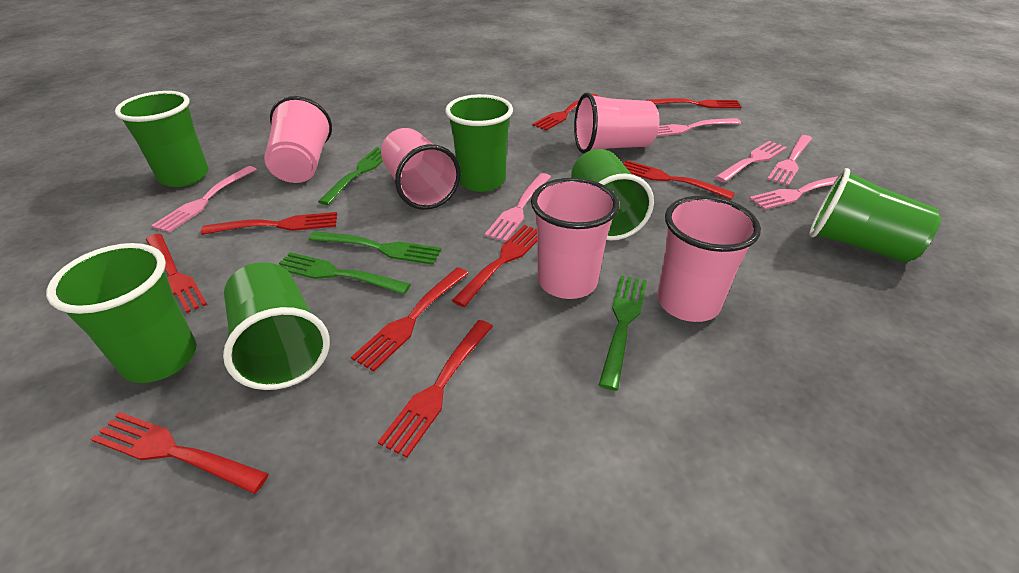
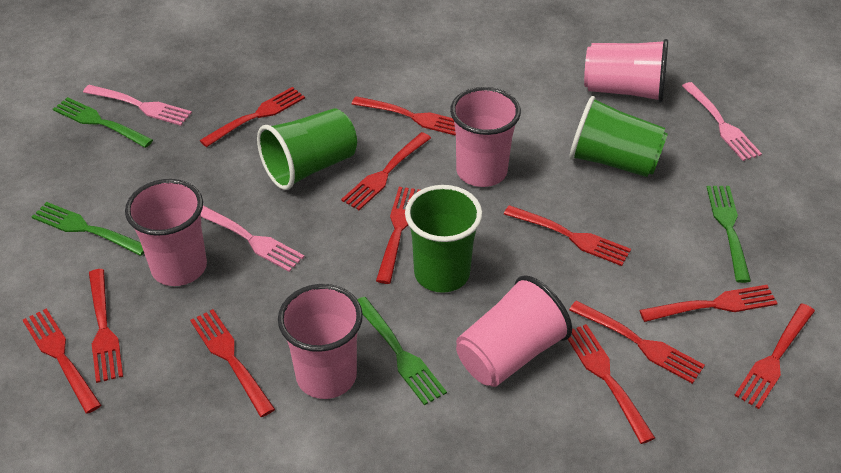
green cup: [46,243,196,383] [115,91,209,187] [223,262,330,390] [445,94,513,192] [571,149,654,241] [809,168,941,263] = 6 -> [257,108,357,190] [405,185,482,293] [569,96,668,177] = 3
pink fork: [151,166,257,233] [484,173,551,242] [656,118,741,137] [715,141,787,183] [749,176,838,210] [767,135,812,186] = 6 -> [83,85,192,126] [201,206,305,272] [682,82,762,161] = 3
red fork: [91,412,269,494] [146,234,207,313] [201,212,337,235] [351,267,469,372] [378,320,493,458] [452,225,537,307] [532,94,598,131] [623,160,735,200] [646,98,742,108] = 9 -> [23,308,101,414] [89,269,123,383] [190,309,275,417] [199,87,305,147] [341,132,431,210] [352,96,456,136] [376,187,420,284] [504,205,631,266] [568,324,655,444] [569,300,705,384] [640,285,778,322] [734,303,815,409] = 12

